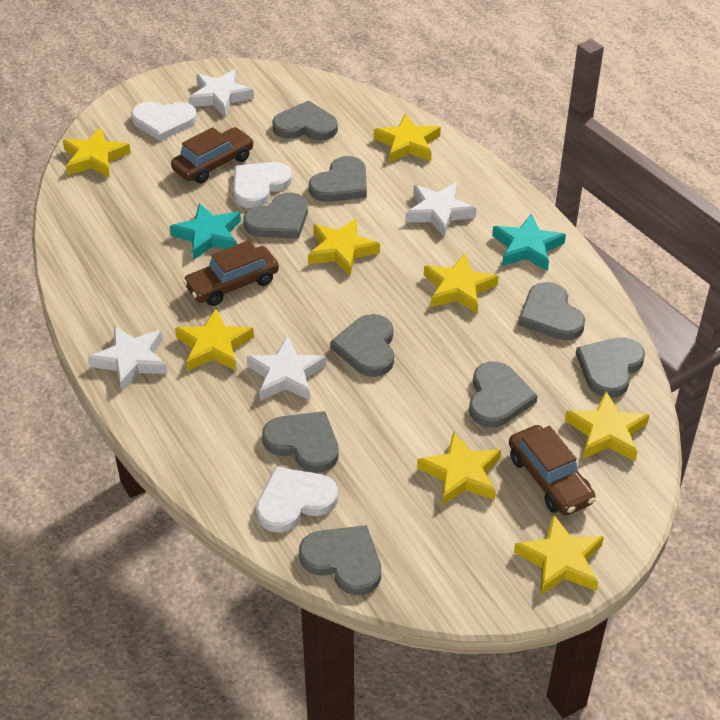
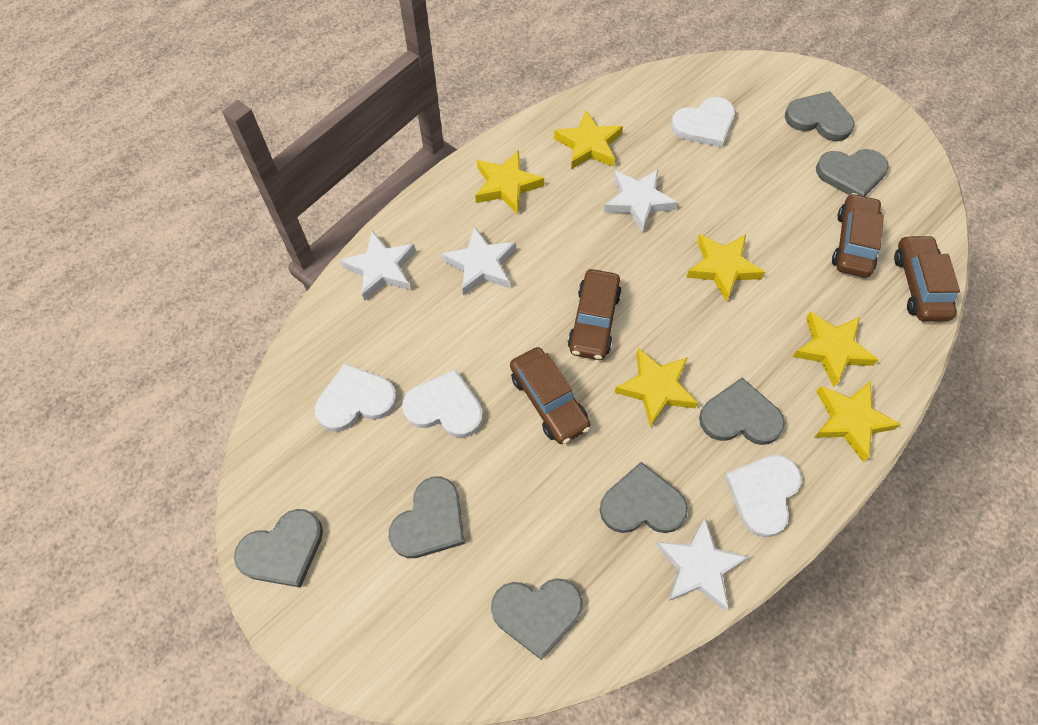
brown car: [171,127,254,183] [183,240,279,306] [509,425,596,516] = 3 -> [510,347,591,444] [568,269,622,360] [832,193,884,278] [894,235,960,322] = 4
grey heart: [243,193,308,239] [262,411,339,473] [272,101,338,140] [299,525,381,595] [309,156,367,202] [330,314,394,377] [469,361,537,428] [518,282,585,340] [576,337,645,398] = 9 -> [234,509,323,588] [389,477,465,558] [491,578,583,660] [600,462,688,533] [699,378,785,445] [785,91,855,141] [816,149,889,196] = 7
turquoise star: [170,203,241,260] [492,213,566,271] = 2 -> none = 0
white heart: [131,101,197,141] [233,162,292,208] [256,467,338,533] = 3 -> [315,363,397,432] [402,369,483,438] [671,97,735,147] [725,455,802,537] = 4
yellow star: [63,127,131,178] [175,309,254,371] [308,218,380,276] [374,114,441,163] [417,431,501,506] [424,254,498,313] [514,514,604,596] [565,392,650,461] = 8 -> [475,150,544,214] [554,110,623,169] [614,348,698,427] [686,234,765,302] [792,311,878,387] [814,381,901,462] = 6

